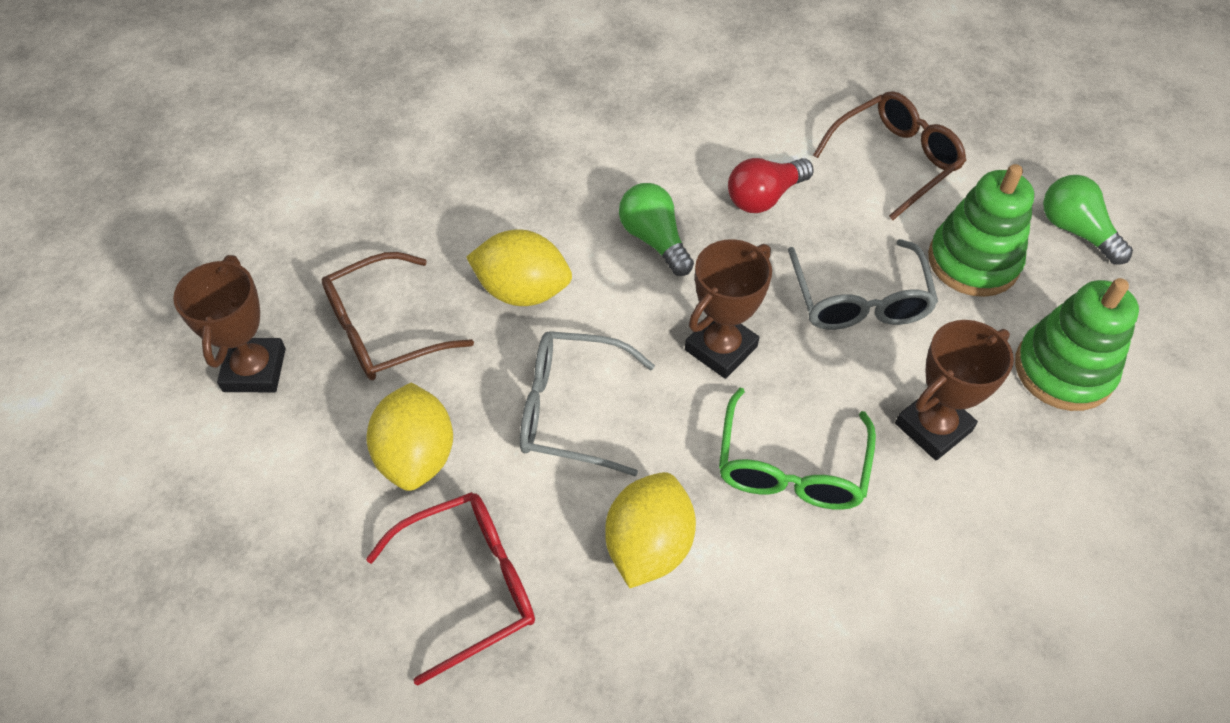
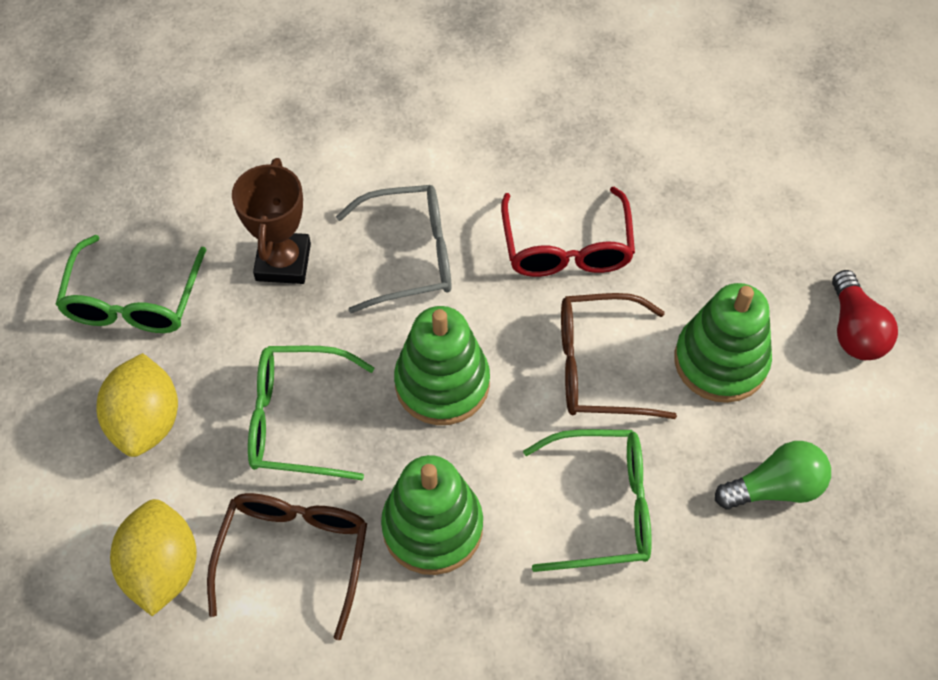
brown trophy: [173,255,286,392] [685,239,772,379] [895,320,1014,460] = 3 -> [232,158,311,284] = 1
green glasses: [719,388,876,510] = 1 -> [55,235,206,333] [248,346,374,480] [523,429,652,572] = 3
green light bulb: [619,183,694,276] [1043,175,1133,265] = 2 -> [715,441,831,510] = 1
green stacking toy: [928,164,1034,297] [1015,278,1139,411] = 2 -> [381,455,483,575] [394,306,490,425] [674,283,772,403] = 3
grey glasses: [520,331,655,477] [788,239,938,330] = 2 -> [336,185,452,313] = 1
yellow lemon: [366,383,453,491] [466,229,572,306] [605,472,696,588] = 3 -> [96,353,178,457] [110,499,197,616] = 2

